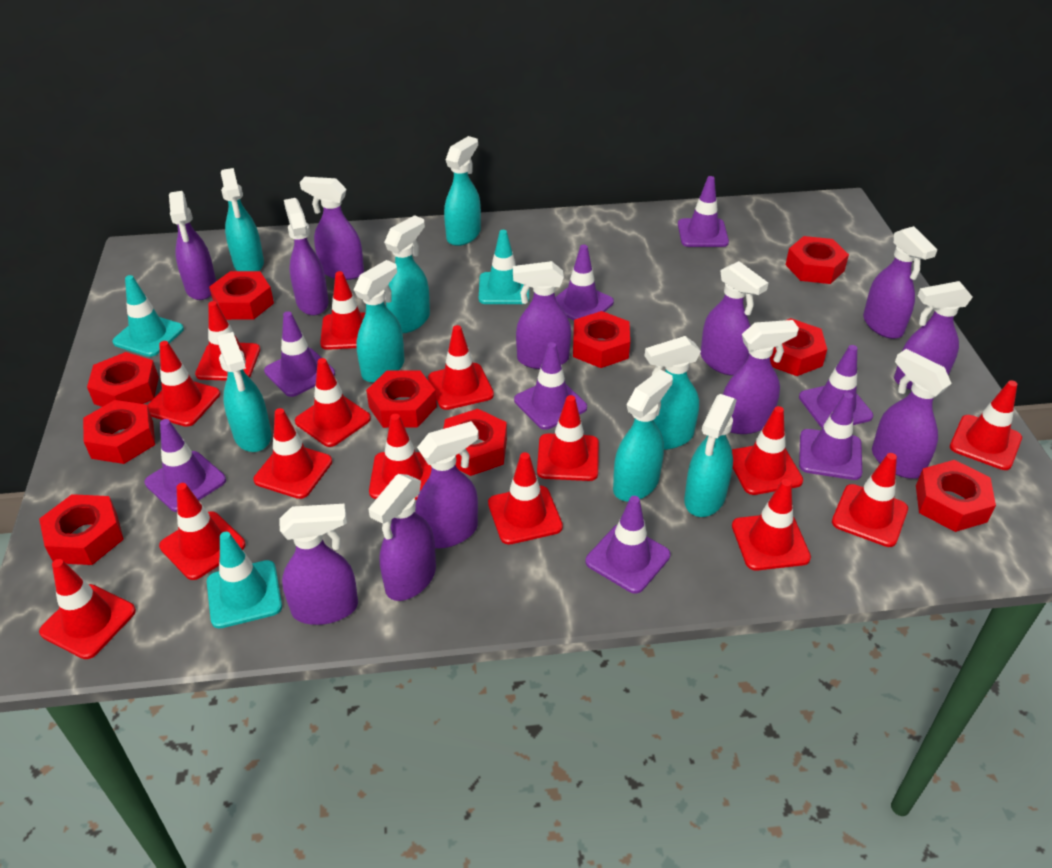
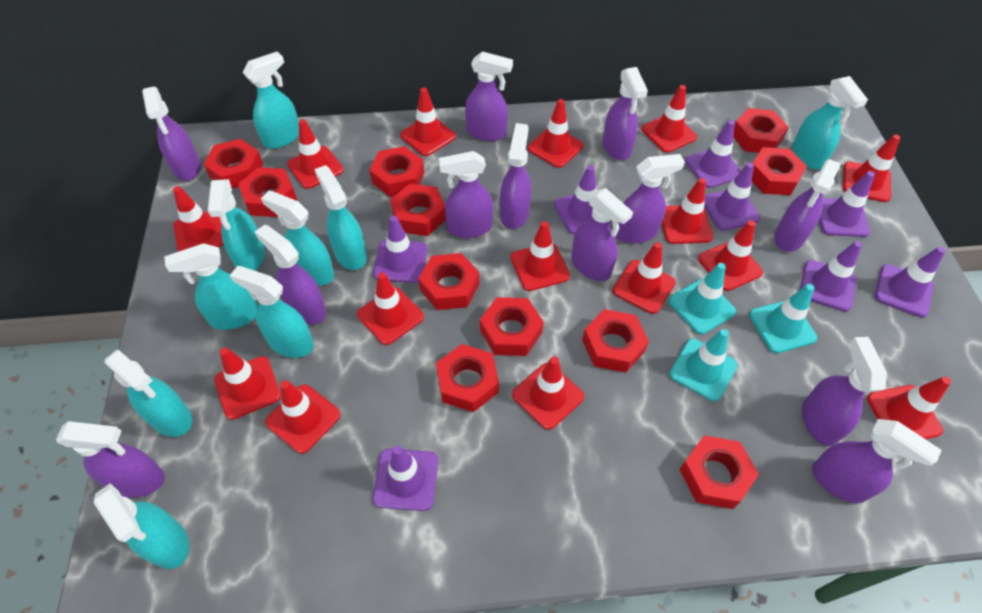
red nut: [39,494,124,565] [83,400,155,464] [87,352,159,407] [209,271,274,320] [366,370,437,428] [443,409,507,476] [573,311,630,368] [770,318,827,376] [785,236,849,284] [916,460,996,532] = 10 -> [204,139,263,188] [238,167,297,217] [370,146,424,197] [390,184,446,236] [418,253,479,310] [436,344,499,412] [480,297,544,356] [582,309,649,373] [679,435,759,509] [733,108,789,153] [752,147,807,195] = 11
turquoise spray bottle: [217,332,271,452] [221,168,264,271] [354,260,405,383] [384,215,430,333] [444,136,481,246] [613,370,673,501] [645,336,701,450] [684,394,737,517] = 8 -> [94,483,189,569] [104,349,192,437] [164,243,259,330] [207,179,265,271] [229,266,314,358] [243,51,299,149] [261,191,334,286] [314,165,367,270] [792,76,868,169] = 9

